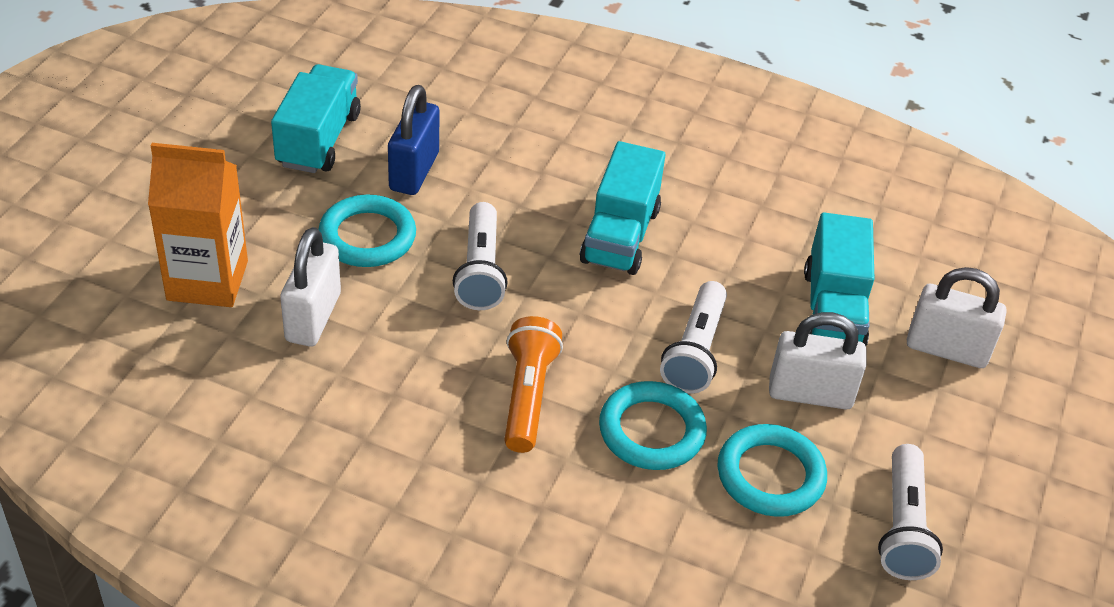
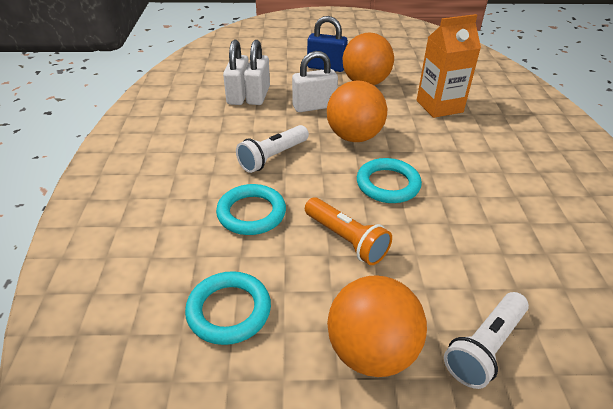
orange ball: none = 0 -> [327,81,387,142] [327,275,427,377] [343,33,394,85] = 3
turquoise truck: [271,64,361,173] [580,141,665,275] [804,213,875,346] = 3 -> none = 0
white flashlight: [453,202,508,310] [660,281,727,394] [878,444,943,580] = 3 -> [236,125,309,173] [444,292,529,389] = 2

